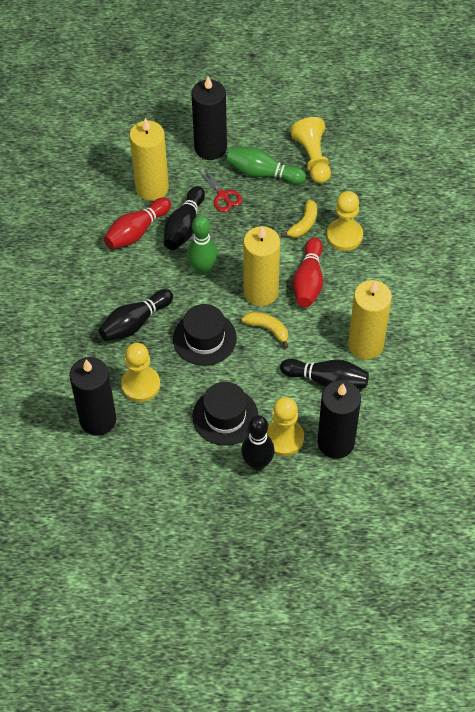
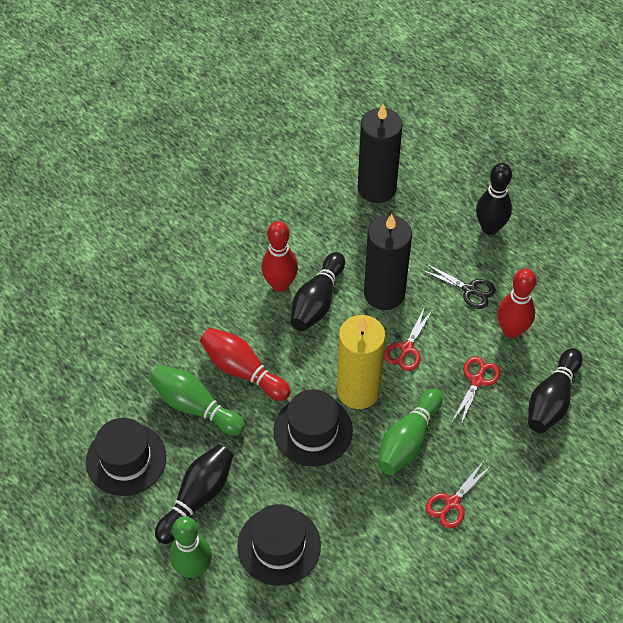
black candle: [70,357,116,436] [192,76,227,160] [318,380,361,459] = 3 -> [358,104,403,203] [364,214,412,310] = 2
black hat: [173,304,237,366] [192,382,258,446] = 2 -> [86,418,166,496] [237,504,321,586] [274,389,353,467] = 3
black scissors: none = 0 -> [421,263,496,309] = 1
green bowling pin: [187,215,218,275] [226,147,306,184] = 2 -> [149,365,245,436] [170,516,212,578] [377,388,443,475] = 3
red bowling pin: [104,197,171,249] [292,238,323,307] = 2 -> [200,327,291,401] [261,221,298,292] [497,269,536,338] = 3
red scissors: [197,166,242,212] = 1 -> [384,307,432,371] [426,462,492,529] [452,356,501,424] = 3
yellow banana: [242,312,288,348] [281,199,317,238] = 2 -> none = 0
yellow candle: [130,118,169,201] [243,226,280,306] [348,280,392,360] = 3 -> [337,315,386,409] = 1
yellow pawn: [121,343,160,402] [267,397,304,456] [290,117,331,183] [326,191,363,251] = 4 -> none = 0

